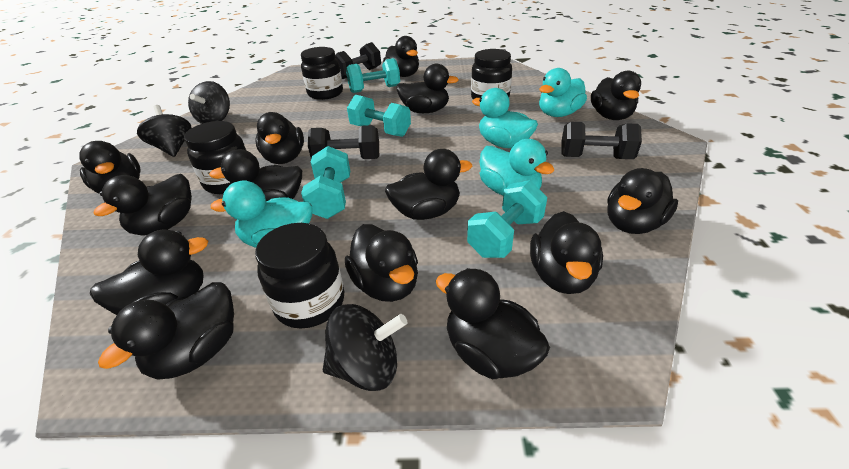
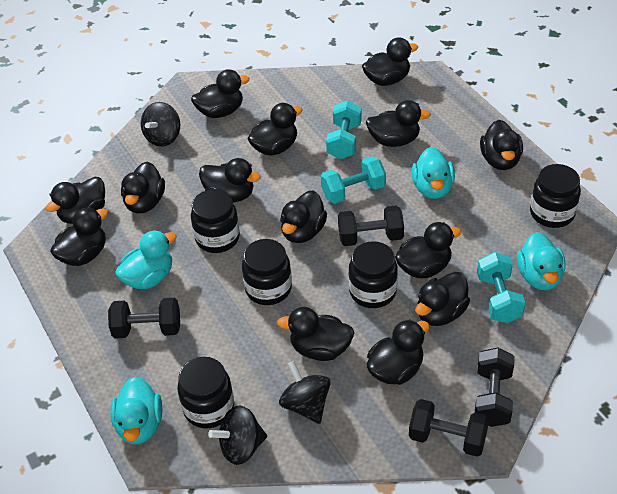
black dumbbell: [308,125,379,159] [335,42,381,79] [561,122,642,159] = 3 -> [108,298,180,339] [338,206,404,246] [409,399,489,457] [475,348,515,427] = 4
black jar: [184,121,247,194] [255,223,344,328] [301,47,343,100] [471,49,512,99] = 4 -> [178,357,234,428] [191,189,240,253] [242,239,292,305] [348,241,398,308] [530,164,581,228] = 5
turquoise dumbbell: [301,146,350,219] [346,58,400,93] [347,95,411,137] [467,180,547,258] = 4 -> [321,156,386,204] [326,100,362,159] [477,252,525,323] = 3

